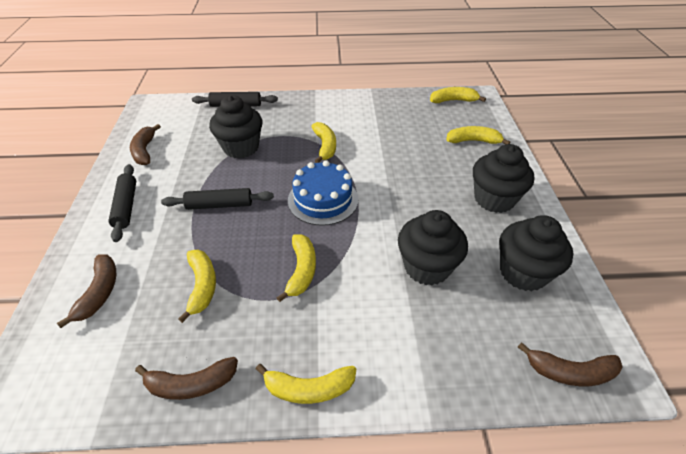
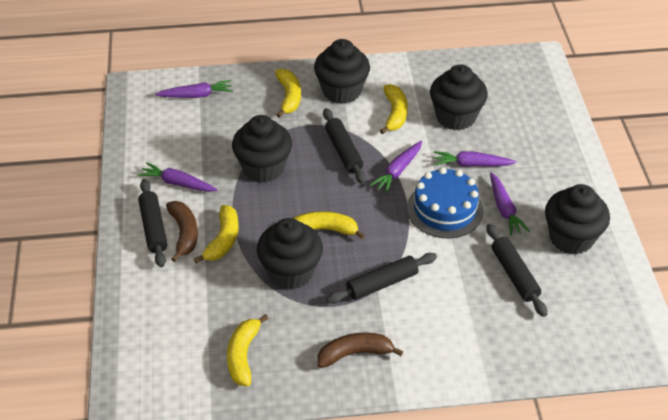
black cupcake: [209,95,262,159] [398,210,468,285] [473,144,534,213] [499,215,573,291] = 4 -> [232,115,292,183] [257,218,323,290] [314,39,370,104] [430,64,488,130] [545,184,610,255] = 5
black rolling pin: [108,164,136,242] [161,188,274,210] [192,92,278,107] = 3 -> [138,179,167,267] [323,108,366,184] [327,253,437,304] [487,224,547,317] = 4
brown banana: [57,254,116,328] [130,124,161,165] [135,357,238,400] [518,342,623,386] = 4 -> [166,201,198,262] [318,332,403,368] = 2
purple carrot: none = 0 -> [138,162,218,192] [155,80,233,98] [370,141,422,193] [434,151,517,167] [490,172,529,235] = 5
yellow banana: [178,250,216,323] [256,364,356,404] [277,234,316,302] [311,122,336,163] [430,87,486,103] [446,126,510,144] = 6 -> [194,205,239,263] [227,314,269,386] [275,69,301,118] [293,211,365,239] [380,84,408,134] = 5

